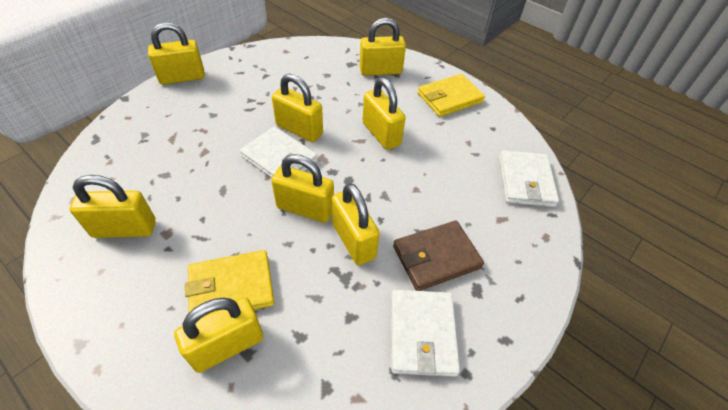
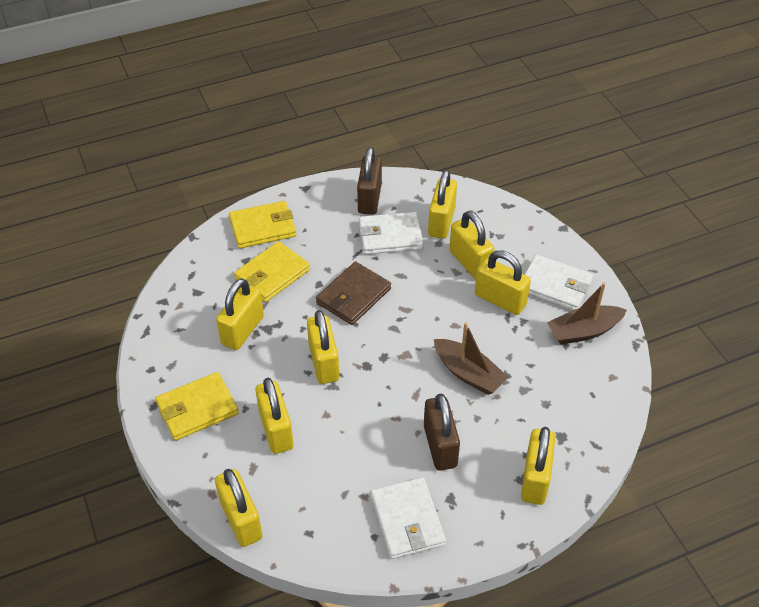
brown boat: none = 0 -> [434,322,509,395] [547,282,627,345] = 2
brown padlock: none = 0 -> [357,147,382,215] [424,394,460,471] = 2
yellow wallet: [185,250,274,312] [418,74,485,117] = 2 -> [156,372,239,440] [229,201,296,248] [234,241,310,302] = 3

